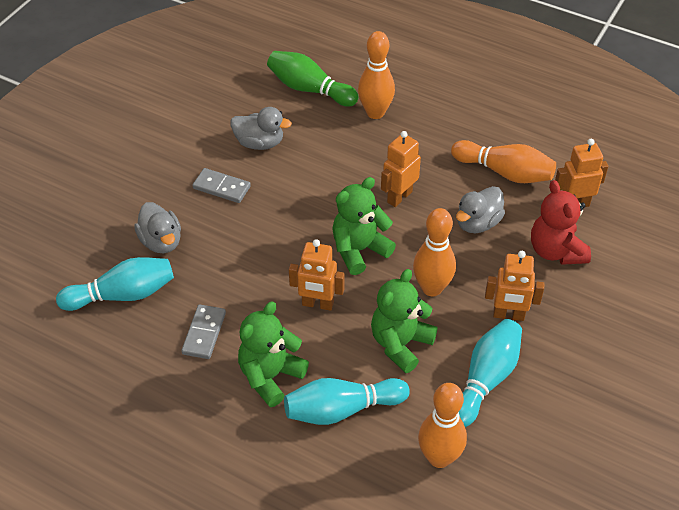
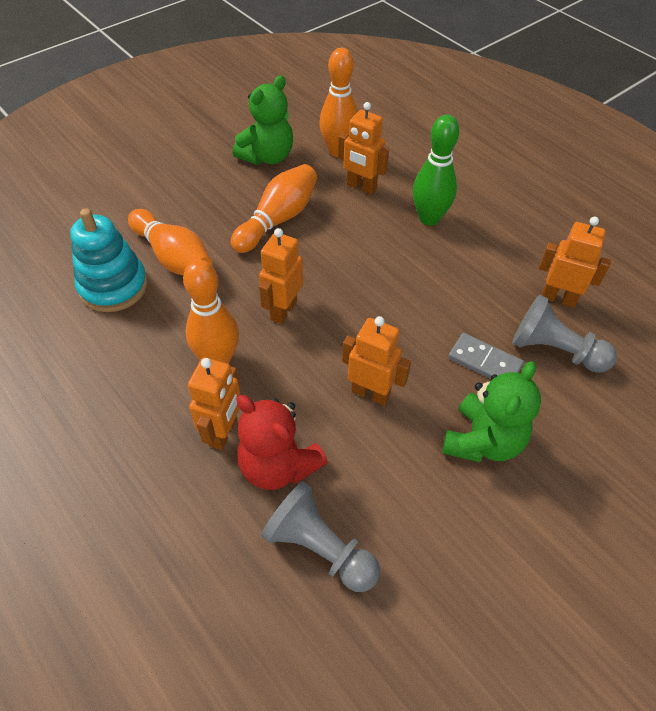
green teddy bear: [238,302,309,407] [332,177,396,275] [371,269,438,373] = 3 -> [232,75,293,165] [442,361,541,462] = 2
grey domino: [181,304,226,359] [193,168,251,203] = 2 -> [448,333,524,379] = 1
grey duck: [134,202,181,253] [230,107,292,150] [456,186,505,233] = 3 -> none = 0
grey pawn: none = 0 -> [261,481,380,592] [512,295,617,373] = 2
orange robot: [289,239,344,311] [381,131,421,207] [485,251,544,321] [555,139,608,207] = 4 -> [188,357,241,450] [259,228,303,324] [338,102,389,195] [342,316,411,406] [539,217,611,308] = 5
turquoise bowling pin: [56,257,174,311] [284,378,410,425] [459,319,522,427] = 3 -> none = 0
turquoise stacking toy: none = 0 -> [70,208,148,312] = 1

